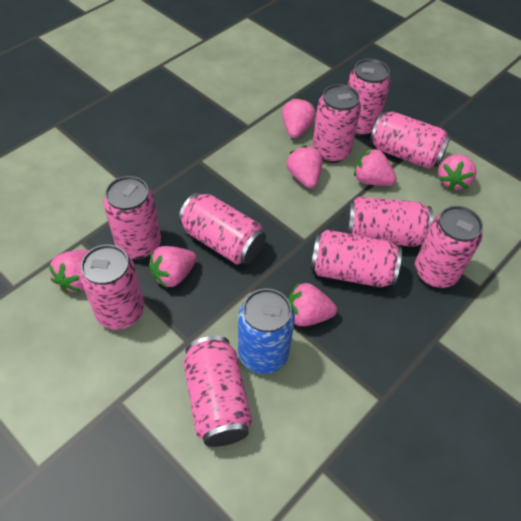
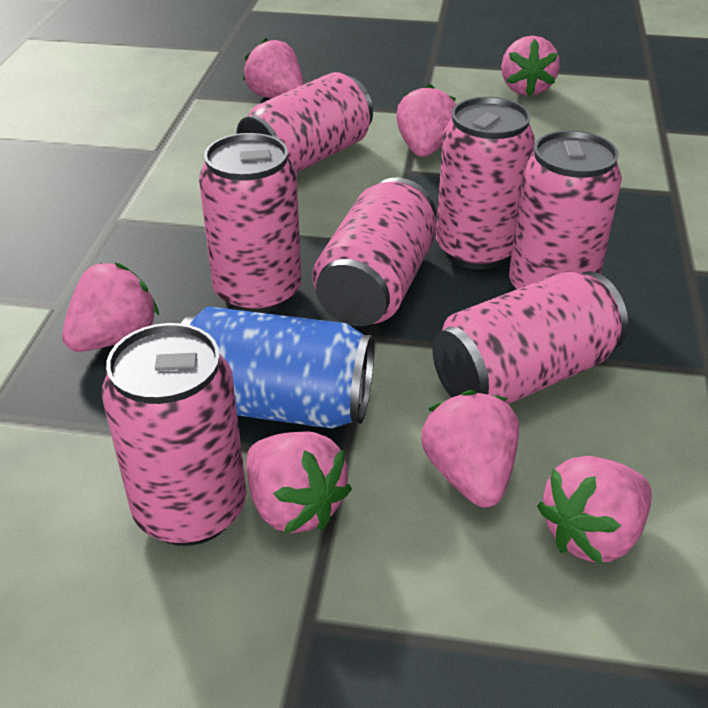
pink can: [79,245,144,330] [103,176,161,259] [178,192,266,264] [183,336,252,447] [310,230,402,288] [312,84,361,163] [345,197,433,247] [348,59,391,136] [370,111,451,169] [415,206,483,288] = 10 -> [102,323,246,546] [199,133,302,313] [236,72,373,172] [312,178,437,326] [432,271,628,404] [436,97,535,270] [509,130,622,289] = 7

